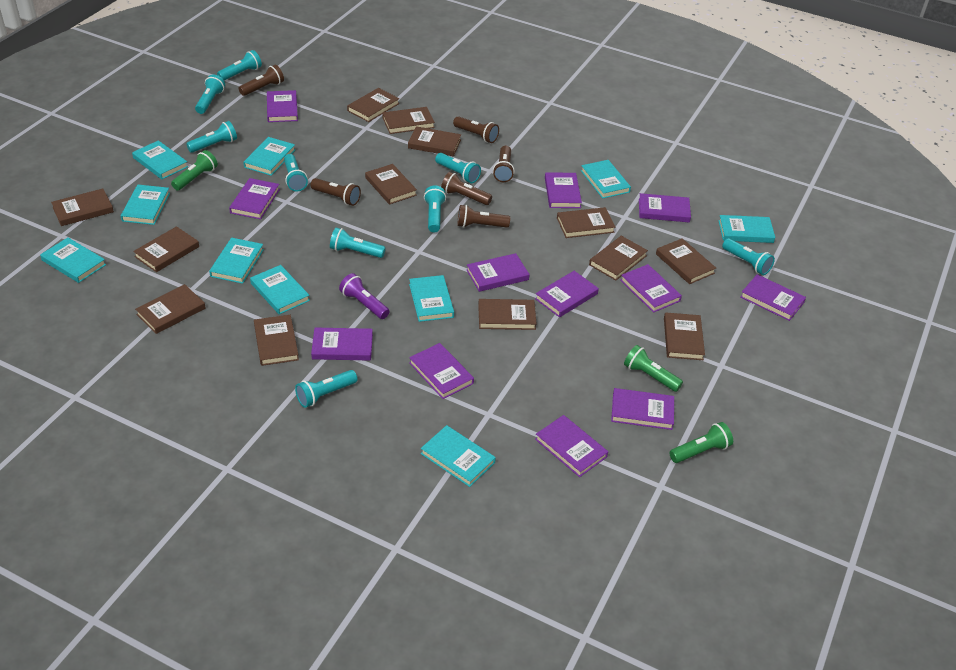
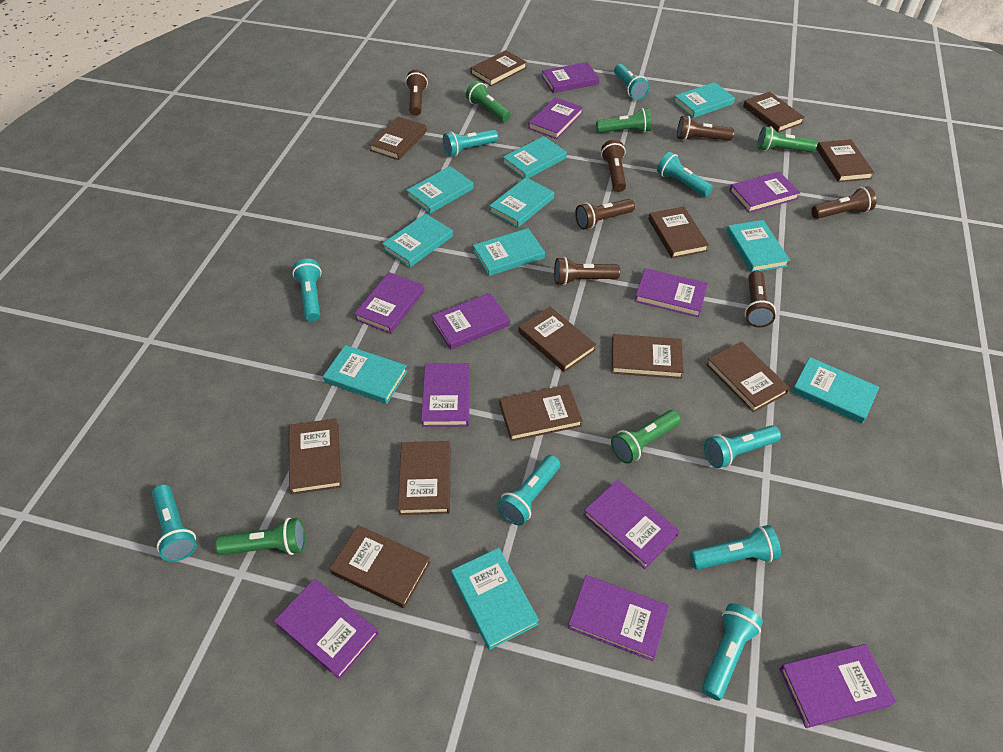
brown book: [51,189,114,226] [133,226,199,272] [135,284,206,334] [254,315,299,366] [347,88,399,122] [365,164,417,205] [383,107,435,134] [408,126,461,156] [478,299,537,330] [557,207,615,238] [589,236,648,281] [656,238,716,284] [664,312,705,360] = 13 -> [289,418,342,495] [330,525,430,608] [369,116,427,160] [398,441,450,515] [470,50,527,86] [499,385,583,441] [518,306,596,372] [612,334,684,379] [648,207,709,258] [706,341,790,413] [743,92,805,133] [816,139,875,182] = 12
brown flashlight: [239,65,284,96] [311,178,361,206] [441,172,492,205] [453,116,499,143] [457,205,510,228] [493,146,515,182] = 6 -> [405,70,428,116] [554,257,620,285] [575,199,635,229] [601,140,626,192] [677,116,734,141] [745,271,776,328] [811,186,876,219] = 7
green flashlight: [171,150,218,191] [624,345,683,392] [669,422,733,463] = 3 -> [215,518,305,555] [466,81,511,122] [596,108,652,133] [611,410,681,464] [757,126,817,153] = 5
purple book: [229,178,280,219] [267,90,298,122] [311,328,373,361] [409,343,474,399] [467,253,530,292] [535,271,599,317] [535,415,608,477] [545,172,582,208] [611,388,674,430] [620,264,682,313] [639,193,691,222] [740,274,806,321] = 12 -> [274,579,379,679] [354,272,424,334] [421,363,470,427] [432,293,510,350] [528,97,583,139] [542,62,599,93] [568,575,669,661] [583,480,680,569] [635,268,708,317] [729,172,800,213] [780,644,896,728] = 11
purple flashlight: [339,273,390,319] = 1 -> none = 0

